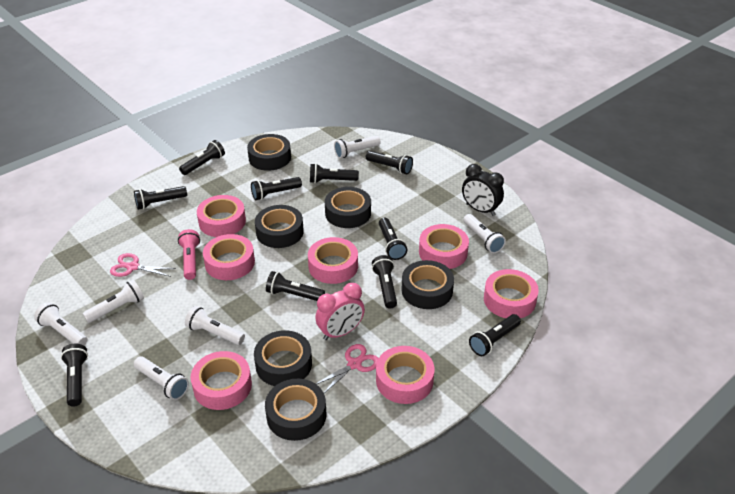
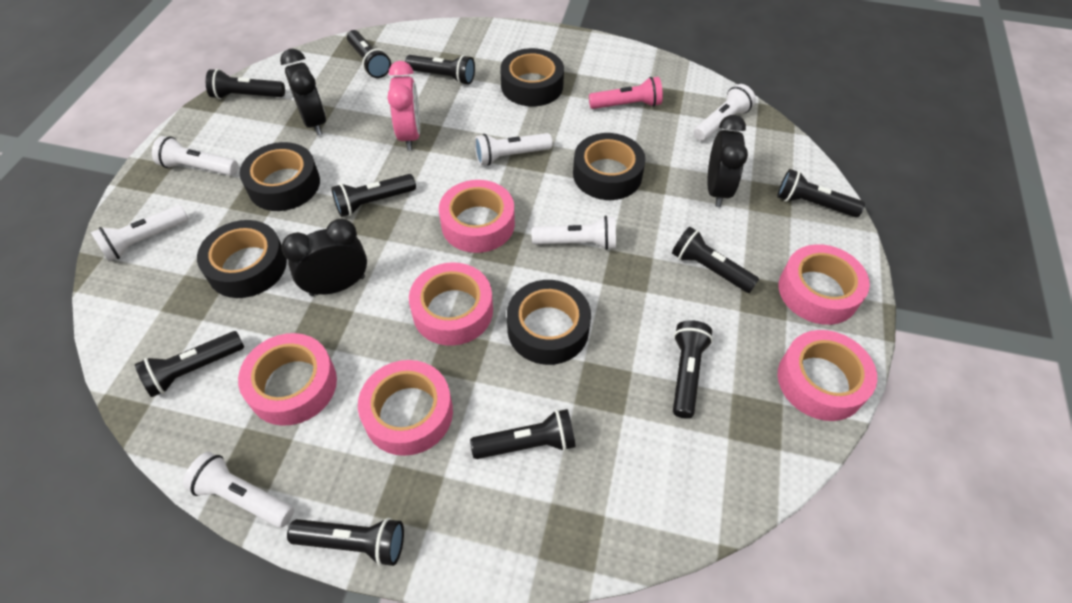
black clock: [462,164,504,216] = 1 -> [280,49,326,135] [281,219,367,296] [707,115,748,207] = 3
black tape: [247,134,291,171] [254,330,312,386] [255,205,304,248] [265,379,326,441] [325,187,371,228] [402,260,454,309] = 6 -> [197,220,287,298] [240,142,320,211] [500,48,564,107] [507,280,591,365] [573,133,646,200] = 5
pink scissors: [110,253,176,277] [316,344,379,393] = 2 -> none = 0
pink tape: [191,351,252,410] [197,195,246,237] [203,234,255,280] [308,237,358,284] [376,346,434,404] [419,224,469,269] [484,269,539,318] = 7 -> [238,333,337,426] [358,360,453,456] [409,262,493,346] [439,180,515,253] [778,330,877,421] [779,244,870,325] = 6

